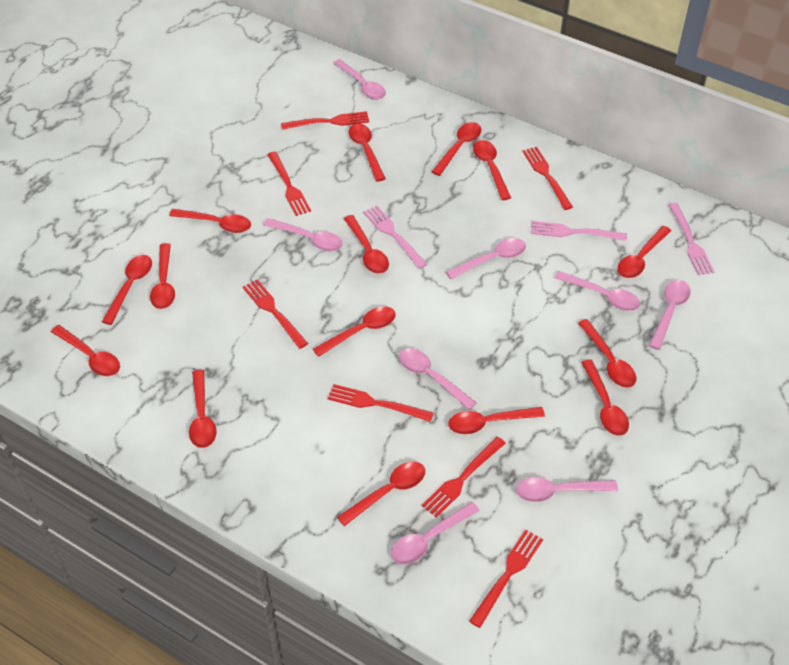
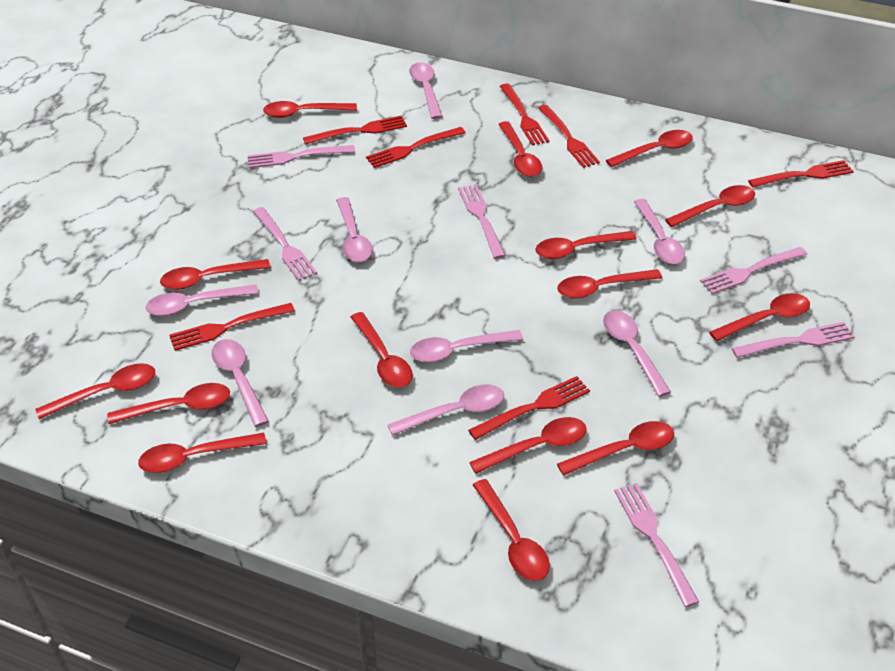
pink fork: [363,205,427,269] [531,221,627,241] [669,203,714,275] = 3 -> [247,145,355,168] [253,207,317,281] [458,184,506,259] [614,483,699,607] [700,247,807,294] [732,322,855,358] = 6

